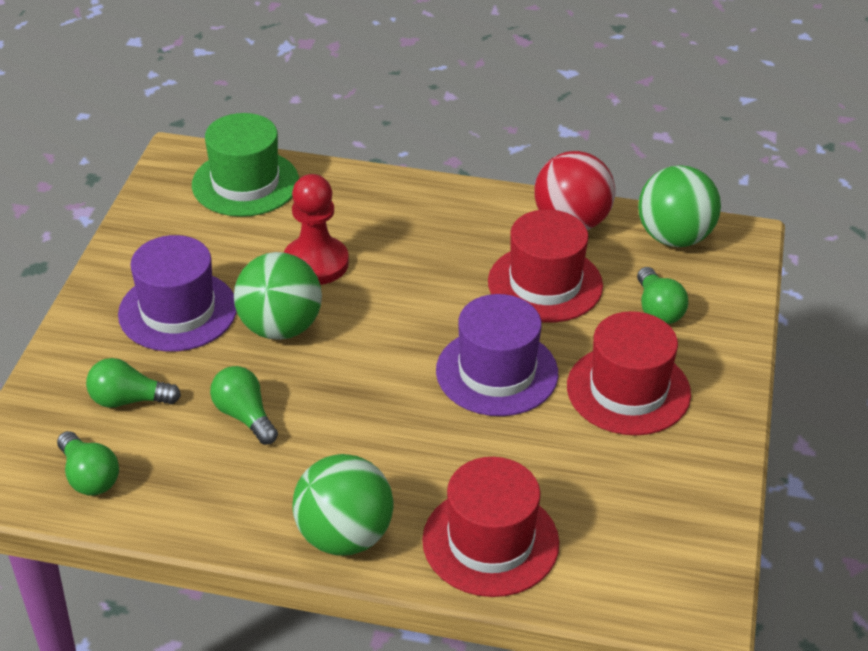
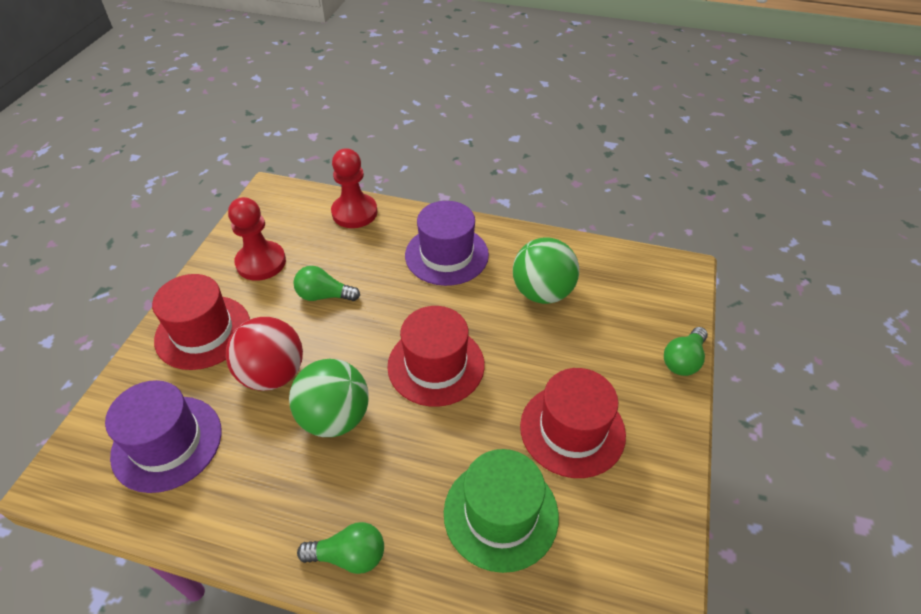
green ball: [234,252,322,340] [292,454,394,556] [638,165,721,247] = 3 -> [289,359,369,437] [513,238,579,304] = 2
green light bulb: [57,431,119,496] [86,358,181,408] [210,366,278,445] [637,267,688,324] = 4 -> [293,266,360,301] [297,522,384,574] [664,327,708,376] = 3
red pawn: [283,174,349,285] = 1 -> [228,197,286,281] [331,148,377,228] = 2

